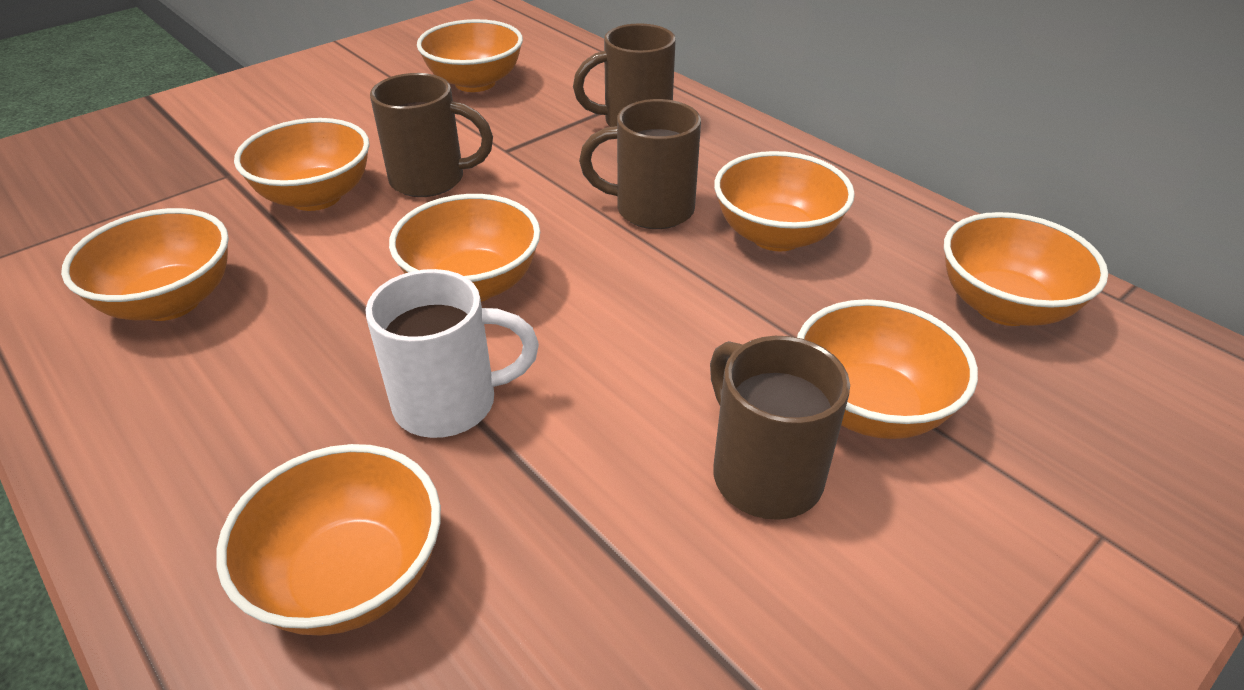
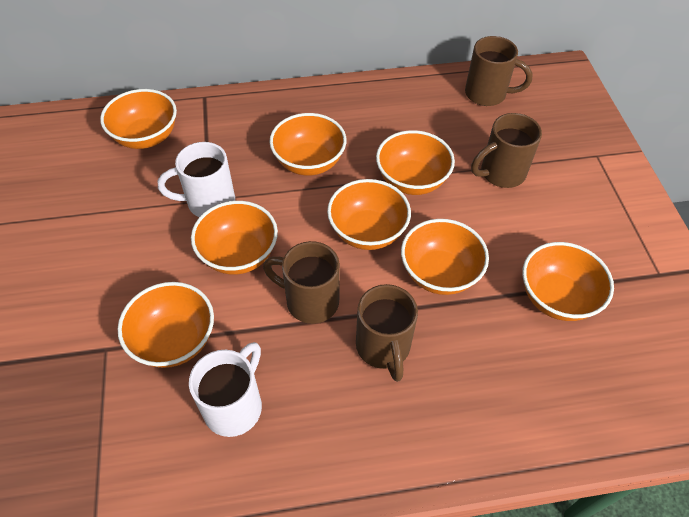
white mug: [366,269,539,438] = 1 -> [158,142,235,217] [189,342,262,437] = 2

